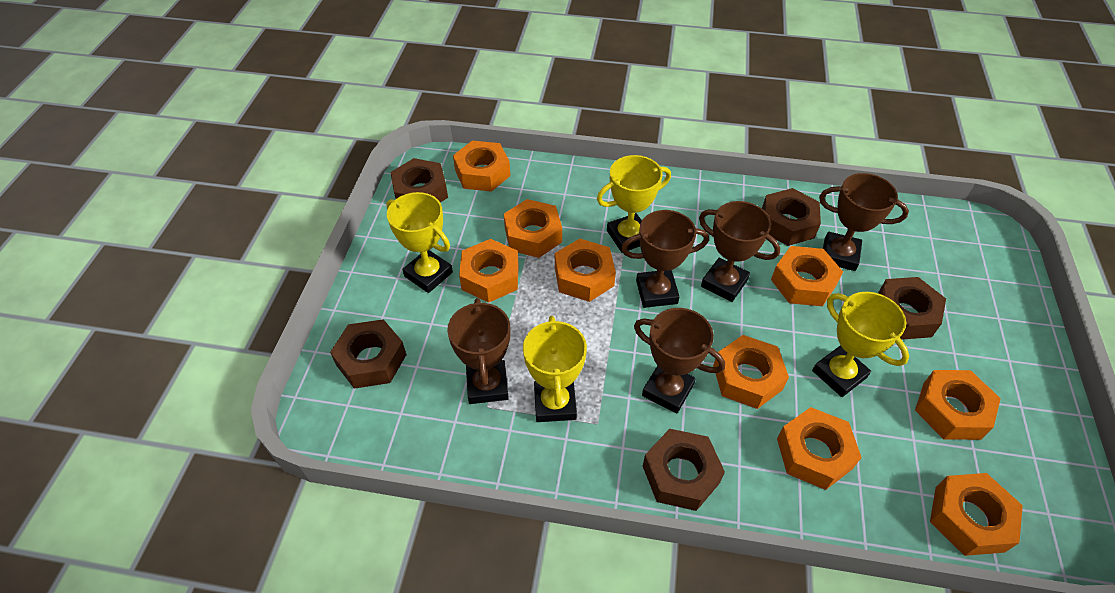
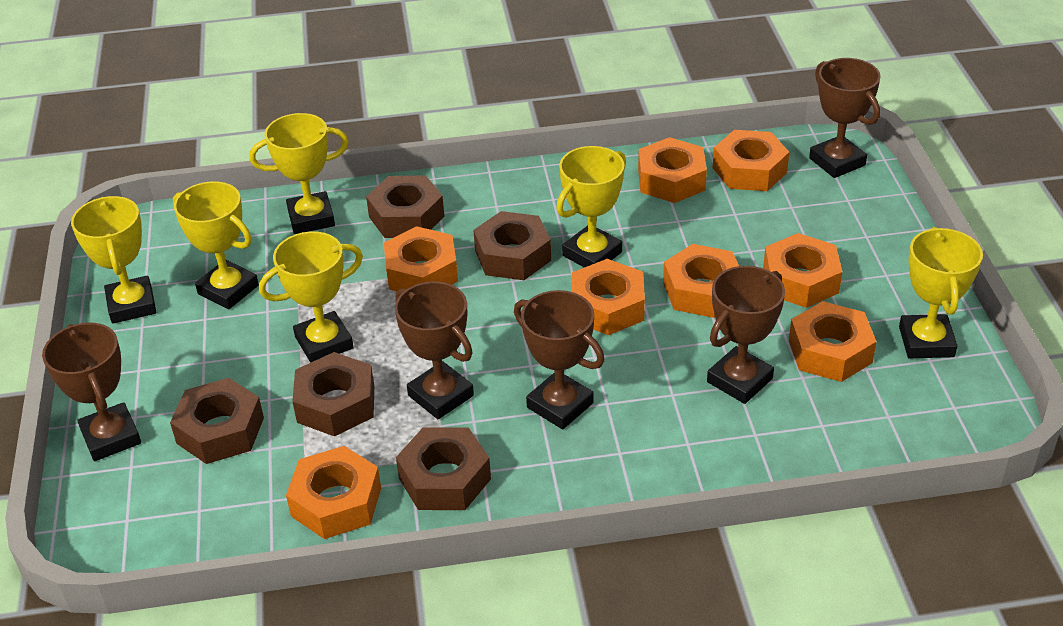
orange nut: [453,141,510,192] [459,239,519,303] [504,199,562,258] [555,239,616,302] [713,335,789,409] [771,246,843,307] [777,407,862,490] [915,370,1001,440] [930,473,1023,556] = 9 -> [286,446,381,539] [384,226,458,291] [572,259,645,335] [638,137,707,203] [663,244,739,318] [713,130,789,191] [763,233,842,308] [789,301,877,382] = 8
yellow trophy: [386,192,453,293] [523,316,587,422] [597,155,671,253] [812,292,909,397] = 4 -> [71,196,156,324] [173,181,259,309] [249,113,349,234] [259,231,363,363] [556,146,626,267] [899,227,983,358] = 6

